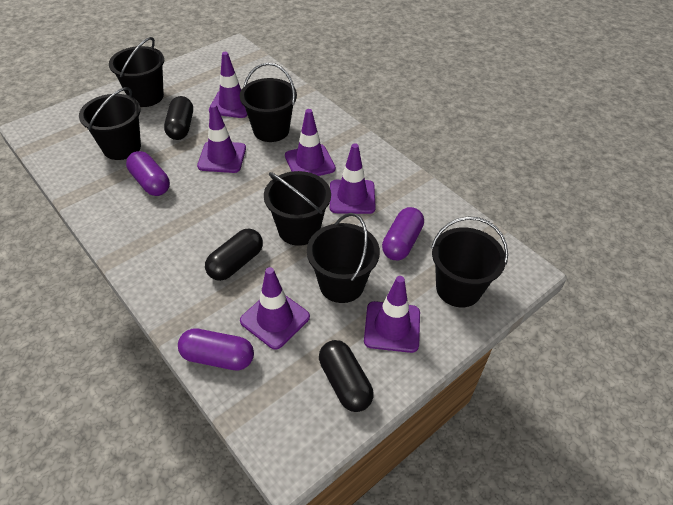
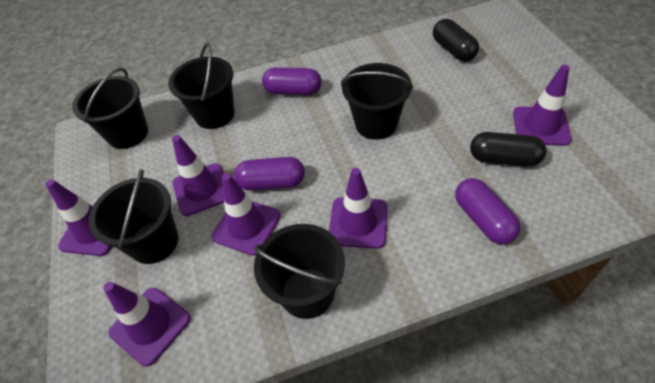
black bucket: [79,87,141,160] [109,37,164,107] [240,63,297,142] [264,171,331,246] [307,213,380,303] [431,216,508,307] = 6 -> [72,68,148,149] [89,169,178,264] [168,42,234,129] [254,224,345,319] [341,63,413,140] = 5
black capsule: [164,96,193,140] [205,228,263,281] [319,340,374,412] = 3 -> [433,19,479,62] [470,132,547,167] = 2

